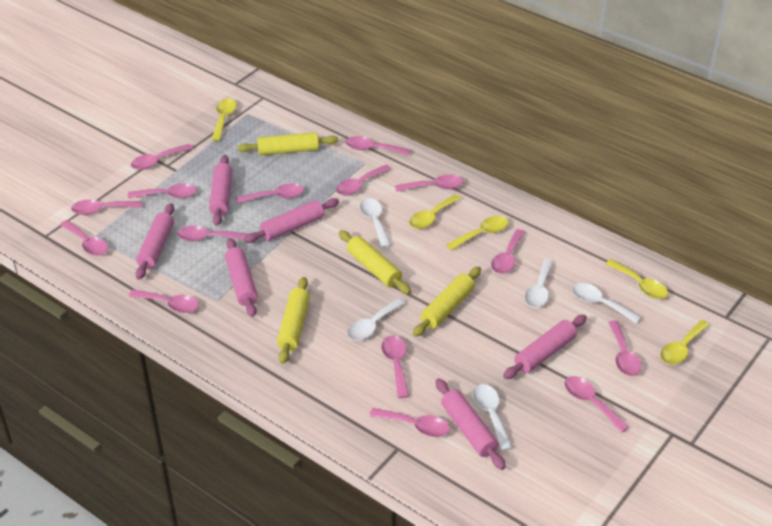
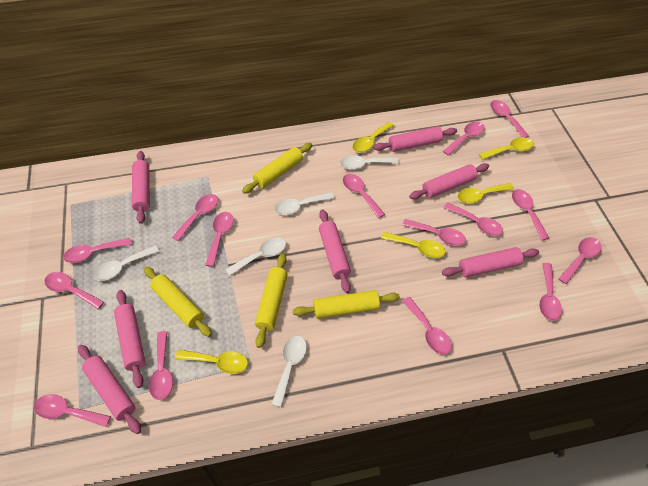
pink rolling pin: [135,203,174,280] [209,155,233,226] [225,238,258,317] [244,198,339,243] [435,378,506,470] [503,315,587,379] = 6 -> [78,345,141,434] [114,290,146,388] [132,151,150,224] [319,210,351,293] [374,126,457,152] [409,163,489,199] [442,247,539,277] = 7

